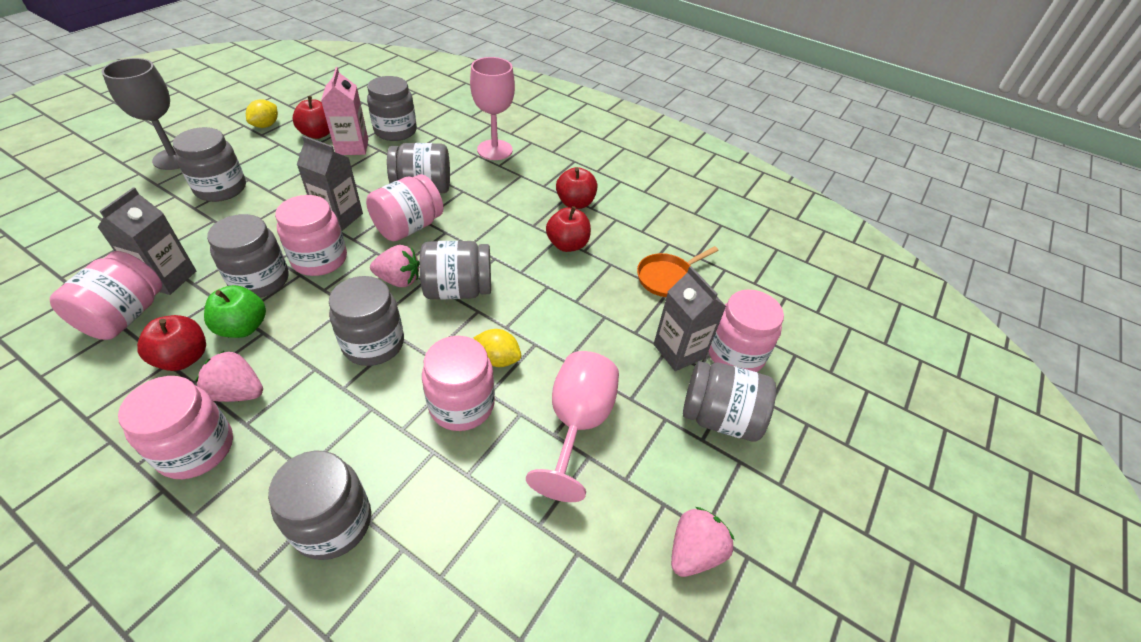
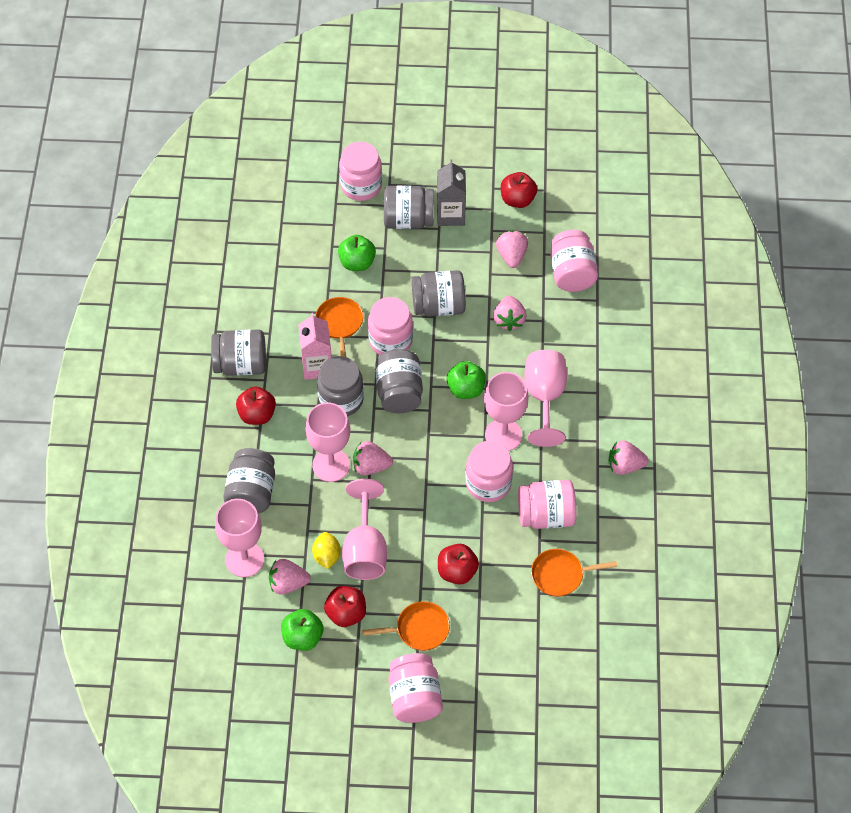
green apple: [204,285,266,338] = 1 -> [281,609,324,651] [338,235,376,271] [447,361,486,399] = 3
grey carton: [97,187,196,295] [297,136,363,231] [654,266,727,371] = 3 -> [437,159,466,226] = 1
grey goblet: [102,58,180,170] = 1 -> none = 0
grey jar: [173,127,246,202] [207,214,289,297] [268,451,371,560] [329,276,404,366] [367,76,417,141] [387,143,450,193] [420,241,491,300] [683,361,776,442] = 8 -> [211,329,266,376] [223,448,275,513] [317,356,364,416] [375,349,423,413] [384,185,434,229] [412,270,466,317] = 6
orange pan: [637,246,719,297] = 1 -> [315,297,363,357] [362,601,450,651] [531,549,617,597] = 3
pink goblet: [470,57,515,160] [526,351,619,502] = 2 -> [215,499,264,577] [305,403,350,482] [342,479,387,580] [484,372,529,451] [524,350,567,447] = 5
pink strawberry: [196,350,263,402] [370,245,420,287] [671,507,734,577] = 3 -> [269,559,311,595] [353,441,393,475] [493,296,526,331] [496,231,528,268] [609,440,649,475] = 5
yellow lemon: [246,99,278,128] [473,329,521,367] = 2 -> [312,532,341,569] = 1

